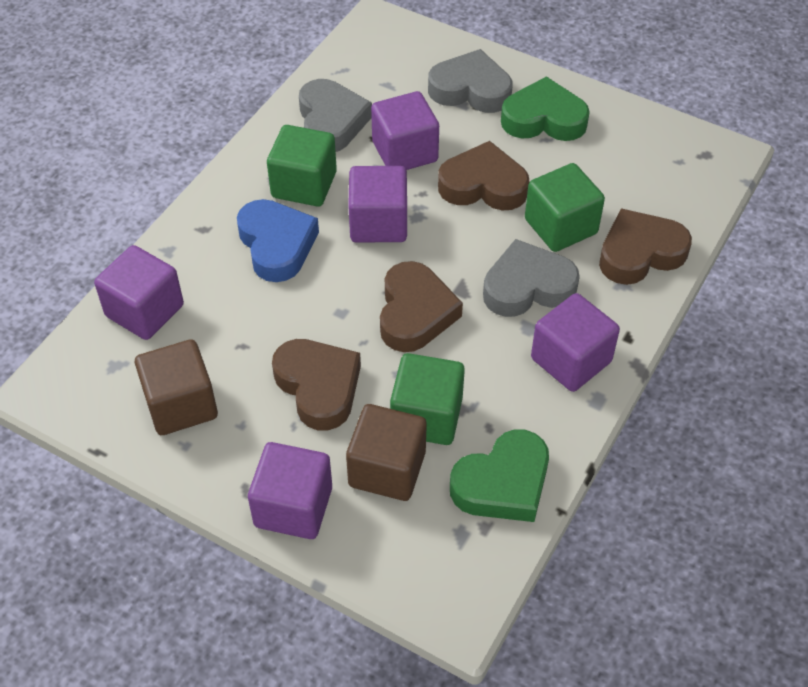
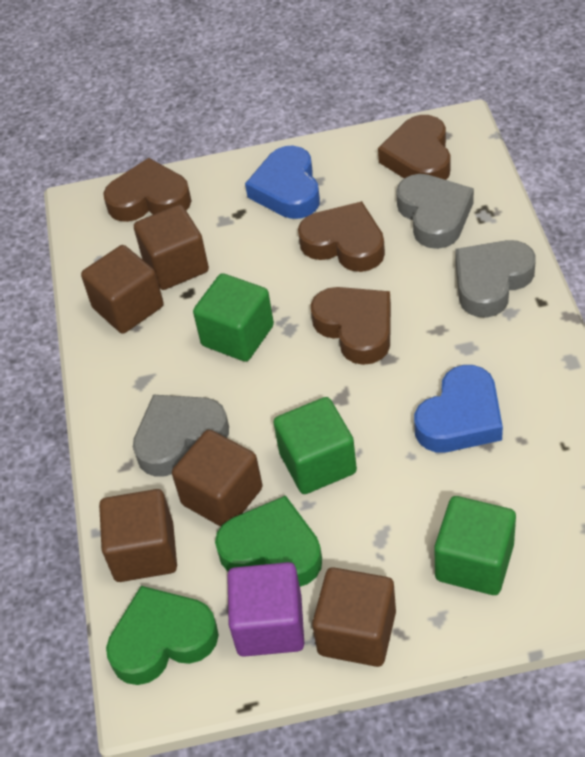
blue heart: [237,199,319,282] = 1 -> [245,146,320,219] [414,365,503,452] = 2
brown cube: [135,339,218,435] [346,404,427,501] = 2 -> [81,245,164,334] [99,489,177,582] [134,205,209,290] [172,430,263,527] [312,567,396,667] = 5
purple cube: [94,245,184,340] [248,442,332,539] [348,166,407,242] [371,91,439,170] [531,293,620,392] = 5 -> [227,562,304,657] = 1

